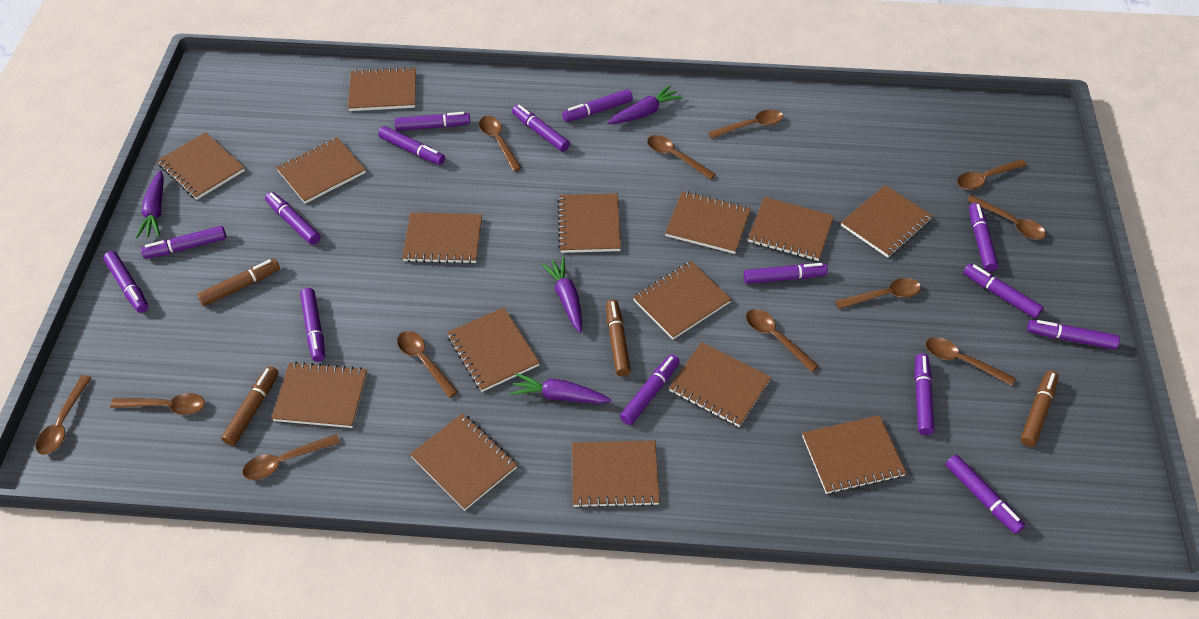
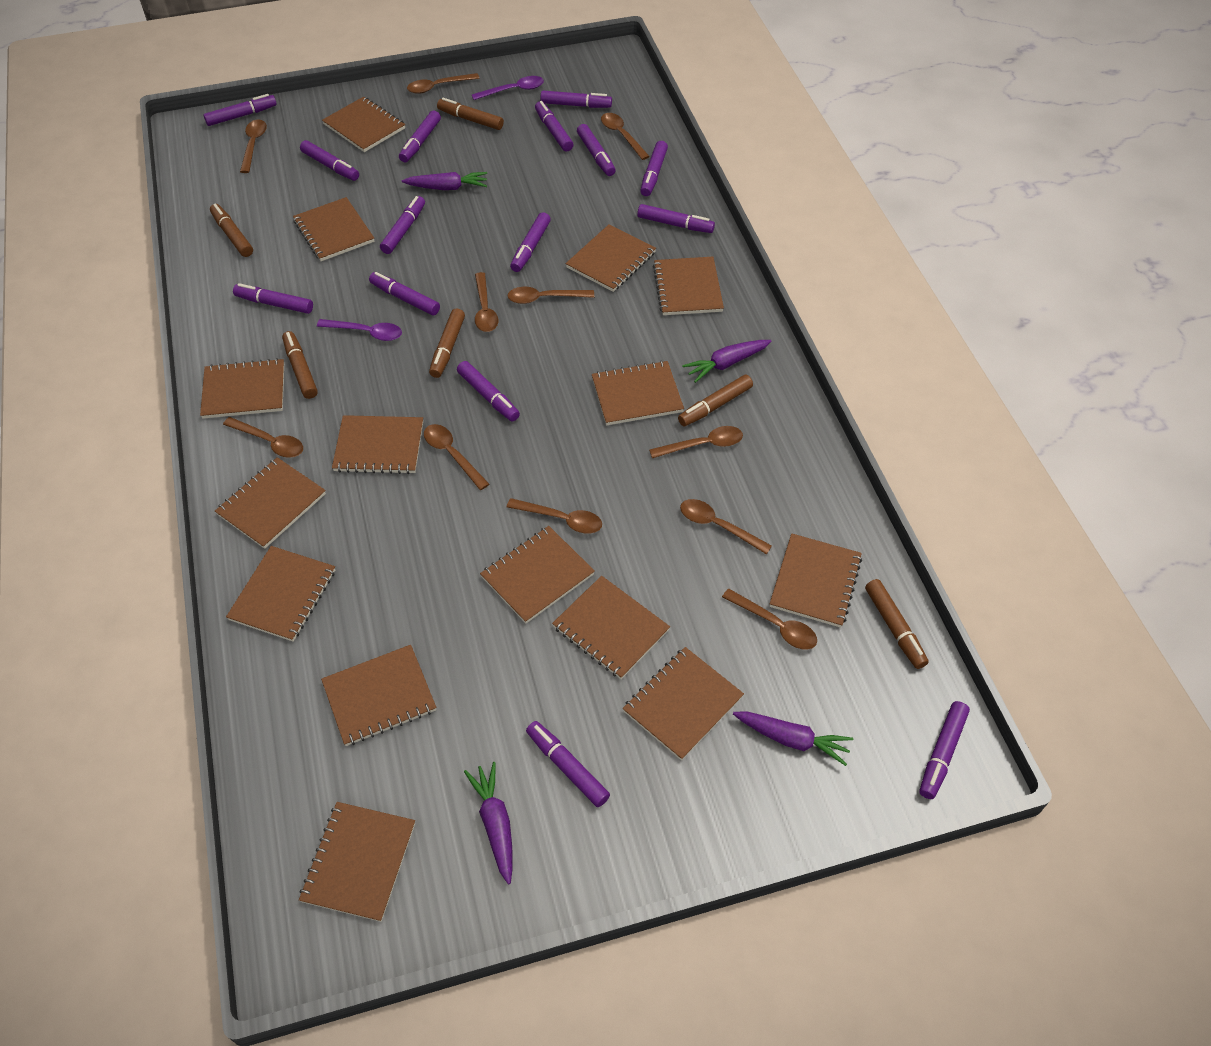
brown marker: [197,259,280,306] [221,366,278,446] [606,300,631,376] [1020,371,1059,447] = 4 -> [210,204,253,257] [282,331,318,399] [429,309,465,378] [437,98,504,130] [678,375,753,427] [865,579,929,669] = 6
brown spoon: [36,375,92,455] [111,393,205,415] [243,434,340,480] [397,331,458,398] [479,116,522,172] [647,135,716,180] [708,109,783,138] [746,309,819,372] [835,278,921,309] [925,337,1016,386] [957,159,1027,190] [967,195,1046,240] = 12 -> [223,417,303,458] [240,119,267,173] [407,73,480,94] [424,424,489,490] [475,272,498,332] [507,498,602,534] [508,287,594,304] [601,113,650,160] [649,426,743,458] [680,499,772,554] [722,589,817,650] = 11
purple spoon: none = 0 -> [317,319,402,341] [472,76,544,100] = 2

